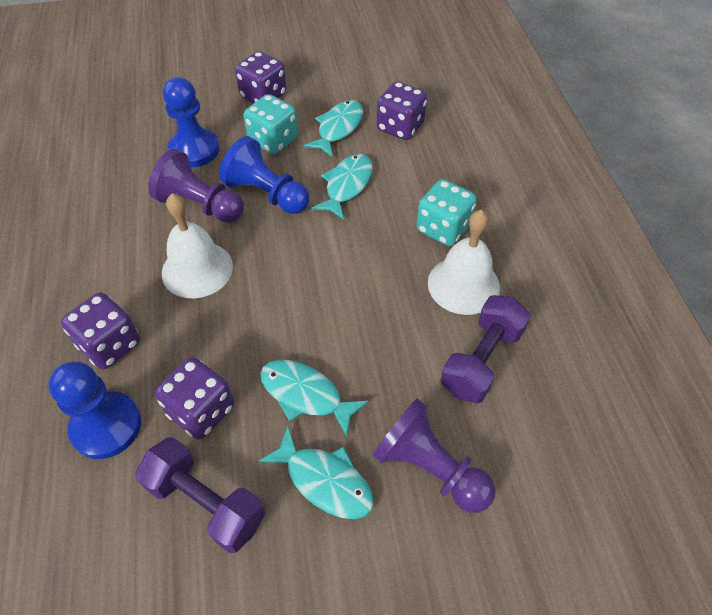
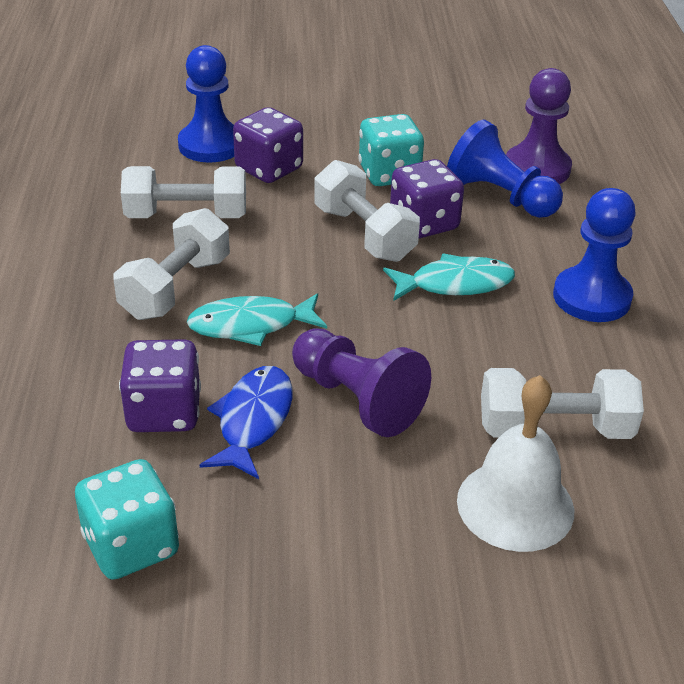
blue fish: none = 0 -> [200,366,292,479] = 1
purple dice: [61,292,140,369] [155,357,234,439] [235,51,287,104] [377,81,427,140] = 4 -> [119,339,201,432] [233,107,303,183] [390,159,464,239] = 3
purple dumbbell: [135,437,265,553] [441,295,530,404] = 2 -> none = 0
turquoise fish: [259,426,374,519] [260,360,369,437] [303,100,363,157] [311,154,373,220] = 4 -> [186,293,327,346] [383,253,515,301] = 2
white bell: [162,193,233,298] [428,210,500,315] = 2 -> [457,375,574,552] = 1
white dumbbell: none = 0 -> [113,208,230,320] [121,166,246,218] [314,160,420,262] [481,368,644,439] = 4

